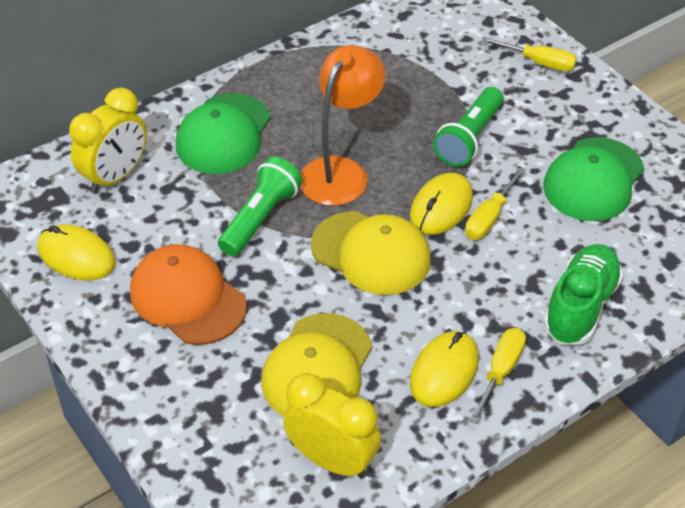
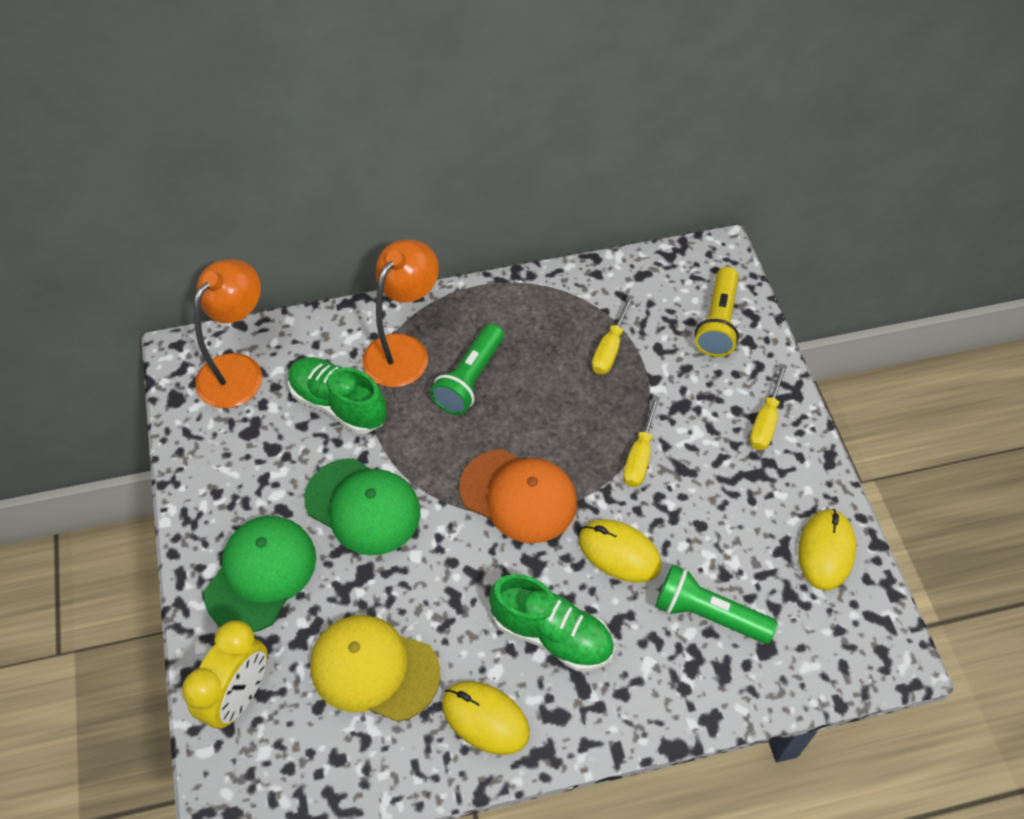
green shoe: [543,244,623,344] = 1 -> [288,357,386,434] [489,574,614,671] = 2
orange lamp: [300,45,386,206] = 1 -> [194,259,262,408] [362,239,439,387] = 2
yellow cap: [261,313,372,416] [311,211,431,295] = 2 -> [310,615,440,722] = 1
yellow clock: [69,87,147,194] [283,373,381,479] = 2 -> [182,620,267,729] = 1
yellow flashlight: none = 0 -> [695,267,739,357] = 1

